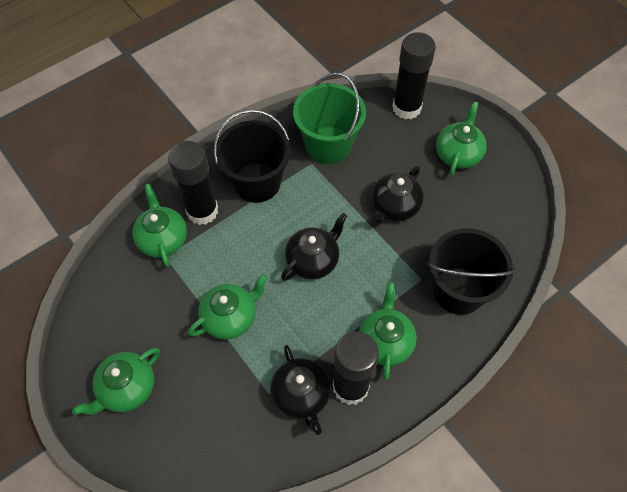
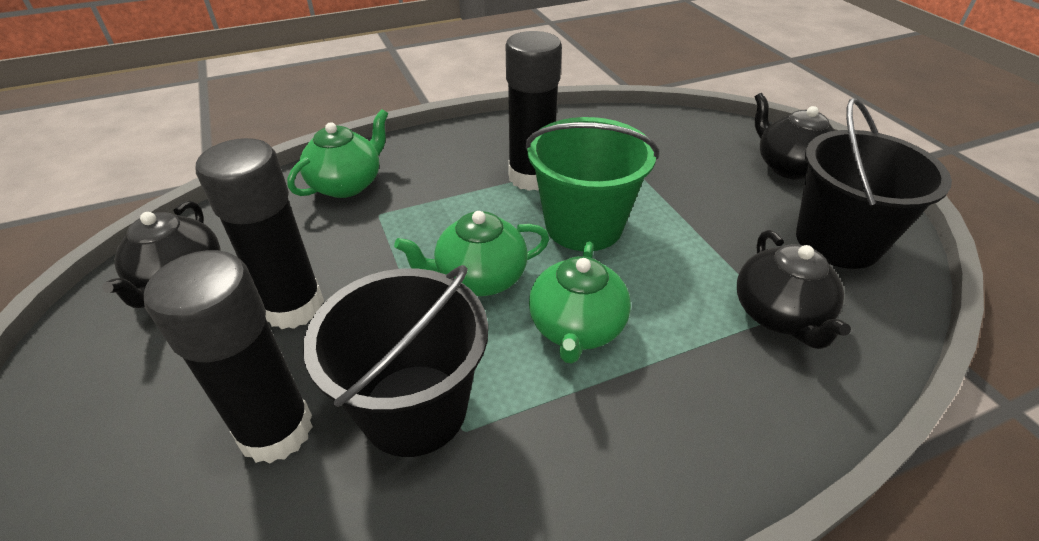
green teapot: [72,348,160,415] [132,184,187,267] [188,274,268,339] [359,282,417,380] [436,102,487,176] = 5 -> [287,109,388,198] [394,211,549,296] [529,242,631,364] = 3

